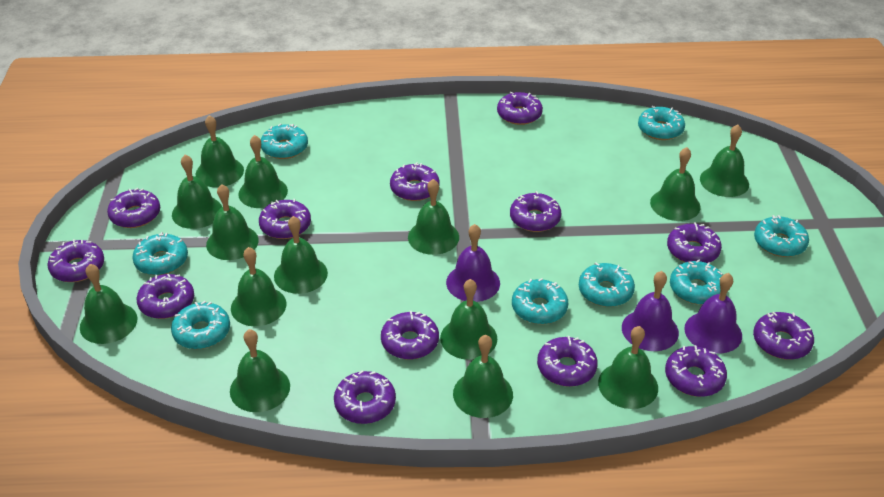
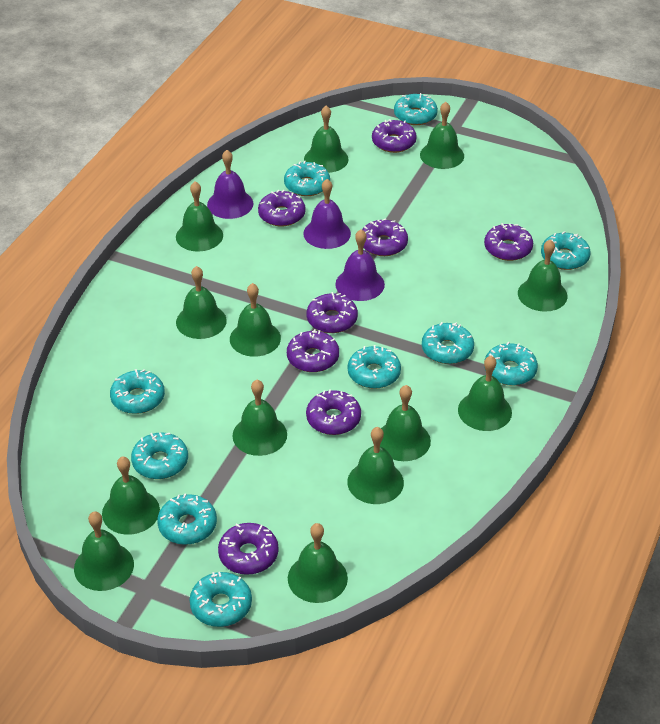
green bell: [80,264,138,344] [172,154,222,229] [196,115,244,187] [206,184,259,260] [230,329,290,412] [231,247,286,326] [238,135,288,208] [274,216,328,294] [408,179,459,255] [440,279,497,360] [453,335,513,418] [598,326,658,409] [650,147,701,221] [700,125,749,197] = 14 -> [74,511,134,591] [102,456,160,535] [176,182,223,252] [176,266,227,339] [230,283,281,357] [232,380,287,456] [288,523,348,603] [304,106,349,173] [347,427,404,504] [380,385,431,461] [420,102,464,169] [458,356,512,431] [518,239,567,312] = 13
purple donut: [47,239,104,282] [107,188,160,228] [136,273,194,319] [259,199,311,239] [334,370,396,424] [381,311,439,359] [390,162,439,201] [497,92,543,125] [510,191,561,232] [537,336,598,387] [665,345,727,397] [667,222,722,263] [753,312,814,360] = 13 -> [218,523,278,575] [258,190,306,227] [287,329,339,372] [306,389,361,435] [307,292,358,333] [362,218,408,256] [372,119,417,153] [484,223,533,261] = 8
turquoise donut: [132,232,188,275] [171,301,230,349] [261,123,308,159] [512,278,568,324] [579,262,635,307] [638,106,685,140] [670,259,723,305] [754,215,809,257] = 8 -> [110,369,165,414] [131,432,188,479] [157,494,217,545] [189,572,252,627] [284,161,330,196] [348,345,401,389] [394,93,438,125] [422,322,474,364] [484,342,538,386] [541,231,591,270] = 10

